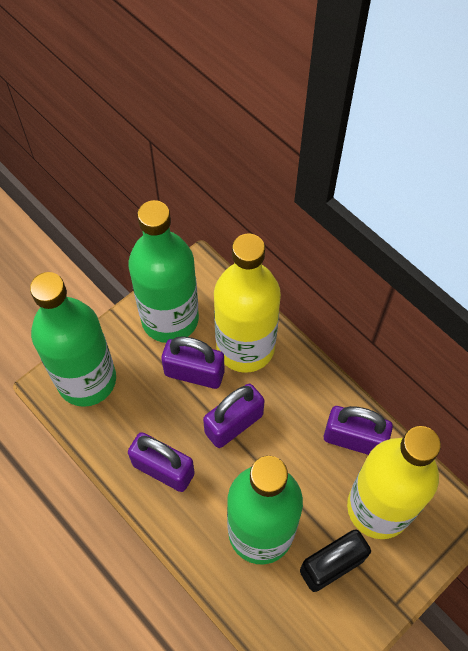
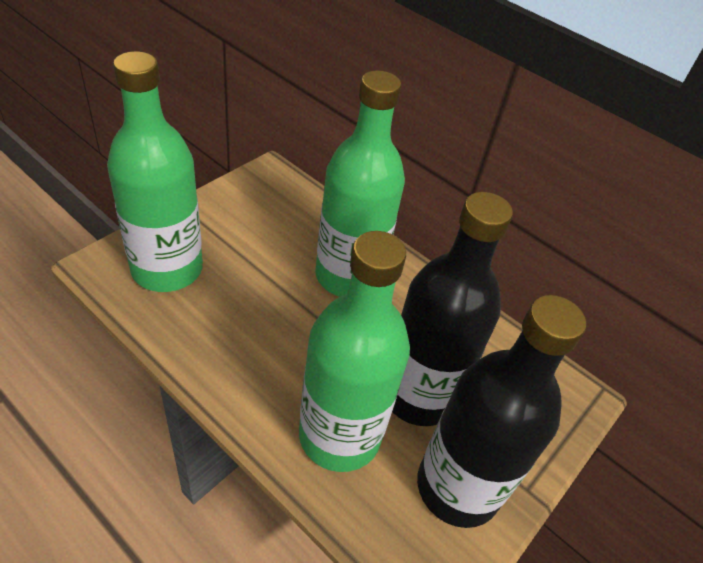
black bottle: none = 0 -> [392,192,513,426] [417,295,586,528] = 2
black padlock: [300,529,371,592] = 1 -> none = 0
purple padlock: [128,432,195,492] [161,336,225,389] [203,384,265,448] [324,406,393,455] = 4 -> none = 0
yellow bottle: [214,234,281,373] [347,426,441,539] = 2 -> none = 0

